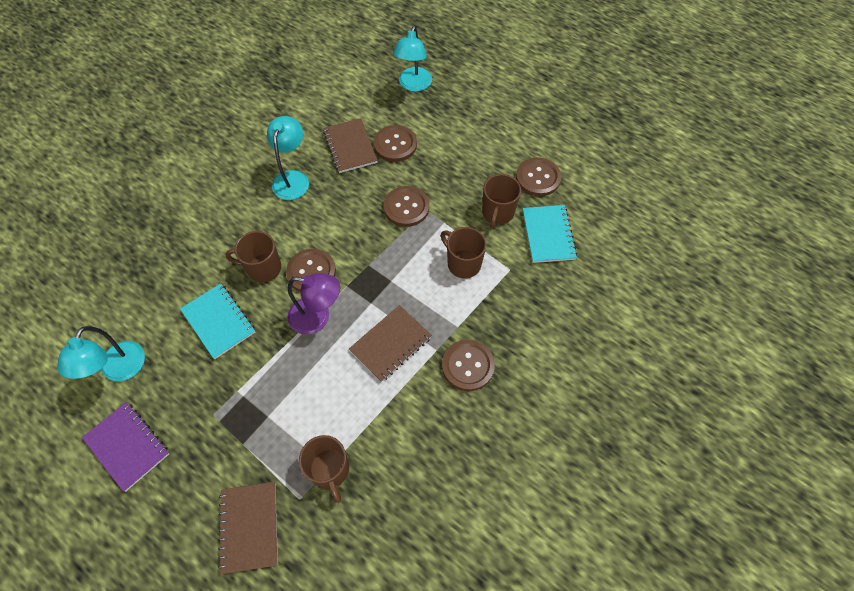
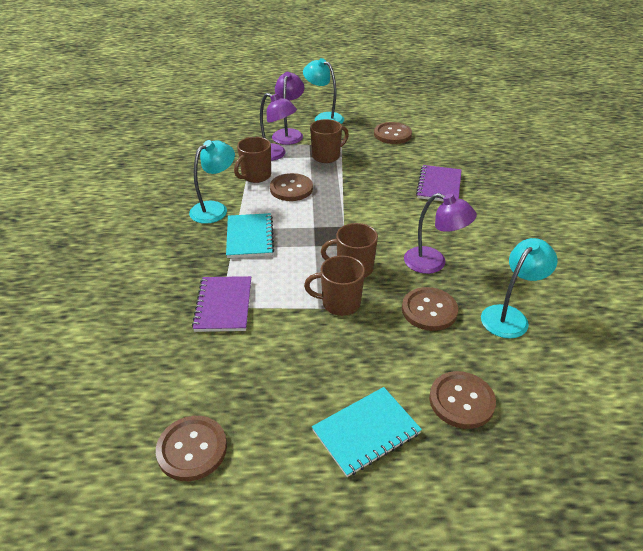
brown notebook: [218,482,278,575] [323,118,378,173] [349,305,432,382] = 3 -> none = 0
purple lamp: [288,273,340,335] = 1 -> [260,93,297,161] [272,72,304,145] [404,193,477,274] = 3
purple notebook: [82,402,169,492] = 1 -> [192,276,251,332] [416,165,462,201] = 2

